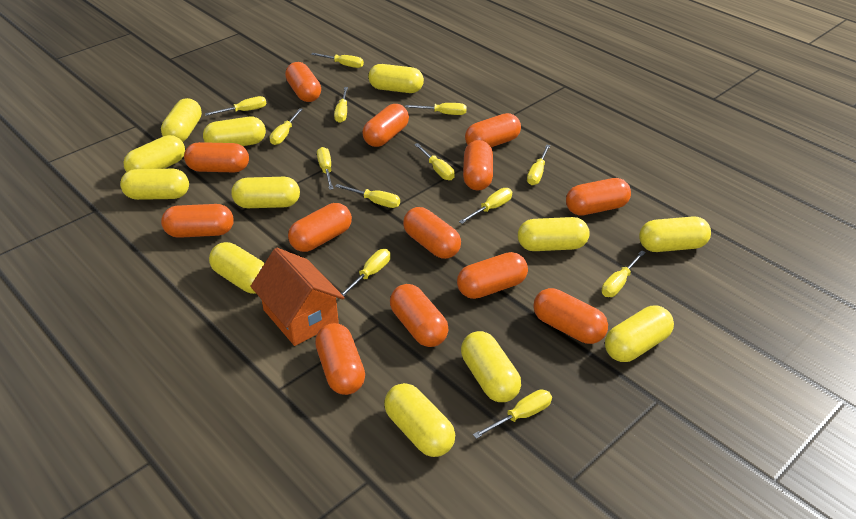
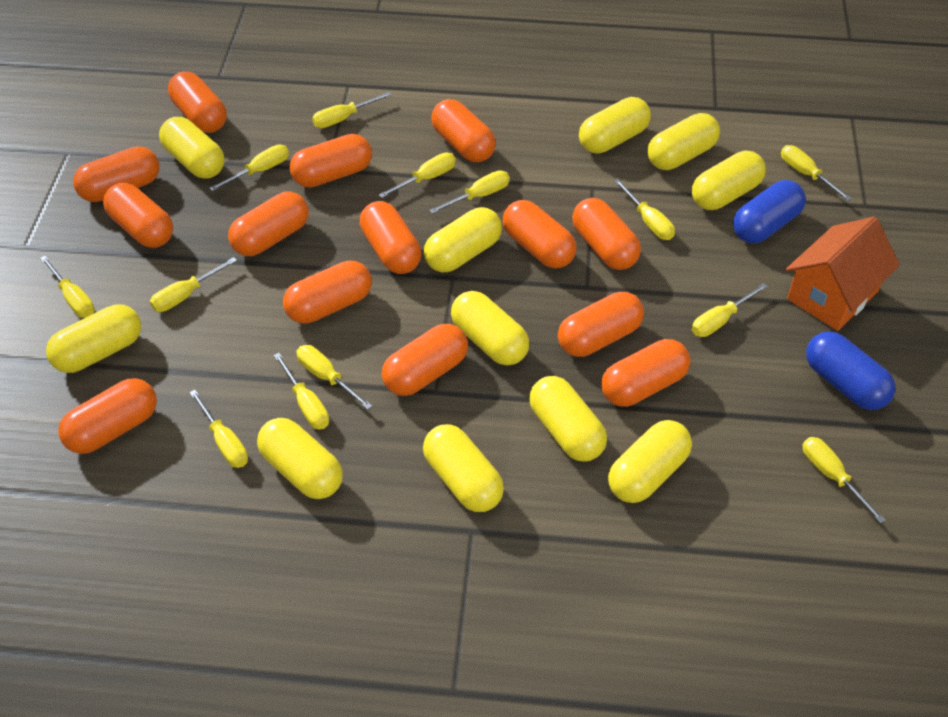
blue capsule: none = 0 -> [733,180,806,243] [806,331,895,410] = 2
orange capsule: [161,204,234,238] [184,142,249,172] [285,62,321,102] [288,203,352,252] [315,323,365,395] [362,104,409,147] [390,284,449,347] [403,207,461,259] [457,252,528,299] [463,140,493,191] [465,113,521,147] [533,288,608,344] [566,178,631,216] = 13 -> [58,378,157,454] [73,146,160,202] [103,183,173,248] [168,72,227,133] [228,191,309,256] [283,260,372,323] [290,134,372,188] [360,201,422,274] [382,324,468,396] [431,99,496,162] [503,200,577,268] [558,292,644,357] [572,198,641,270] [601,339,690,407] = 14
yellow capsule: [120,169,189,200] [124,135,185,172] [161,98,202,142] [203,117,266,146] [209,242,265,294] [231,177,300,208] [368,64,424,93] [384,383,455,457] [461,331,521,402] [518,217,590,251] [605,305,674,362] [639,216,711,252] = 12 -> [46,304,141,373] [159,117,225,179] [257,418,343,499] [423,424,504,512] [424,207,502,272] [451,291,529,366] [529,376,607,461] [579,97,651,154] [608,420,692,503] [648,113,720,170] [692,151,766,210] = 11

